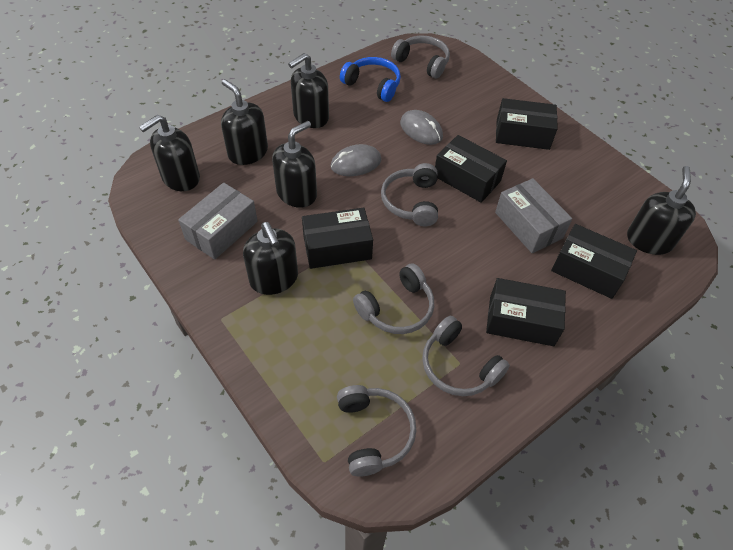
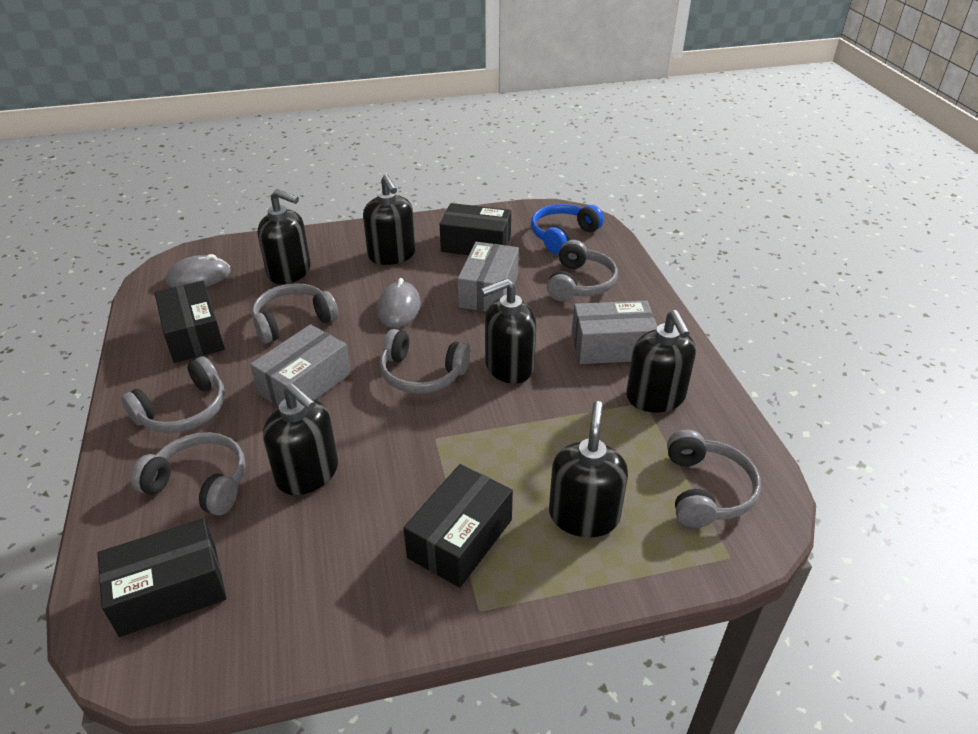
black box: [302,207,373,269] [435,135,507,203] [486,278,566,346] [496,98,558,150] [551,224,637,299] = 5 -> [97,518,227,637] [154,281,225,363] [404,464,513,588] [440,203,511,255] = 4
grey box: [178,182,258,260] [495,178,572,253] = 2 -> [250,324,351,407] [458,242,519,312] [572,300,657,364] = 3
grey headphones: [337,385,417,477] [353,263,434,334] [381,163,438,226] [391,36,450,79] [422,316,510,396] = 5 -> [121,356,225,433] [130,432,245,515] [252,283,338,344] [380,329,471,394] [547,240,618,302] [667,430,761,528] = 6

